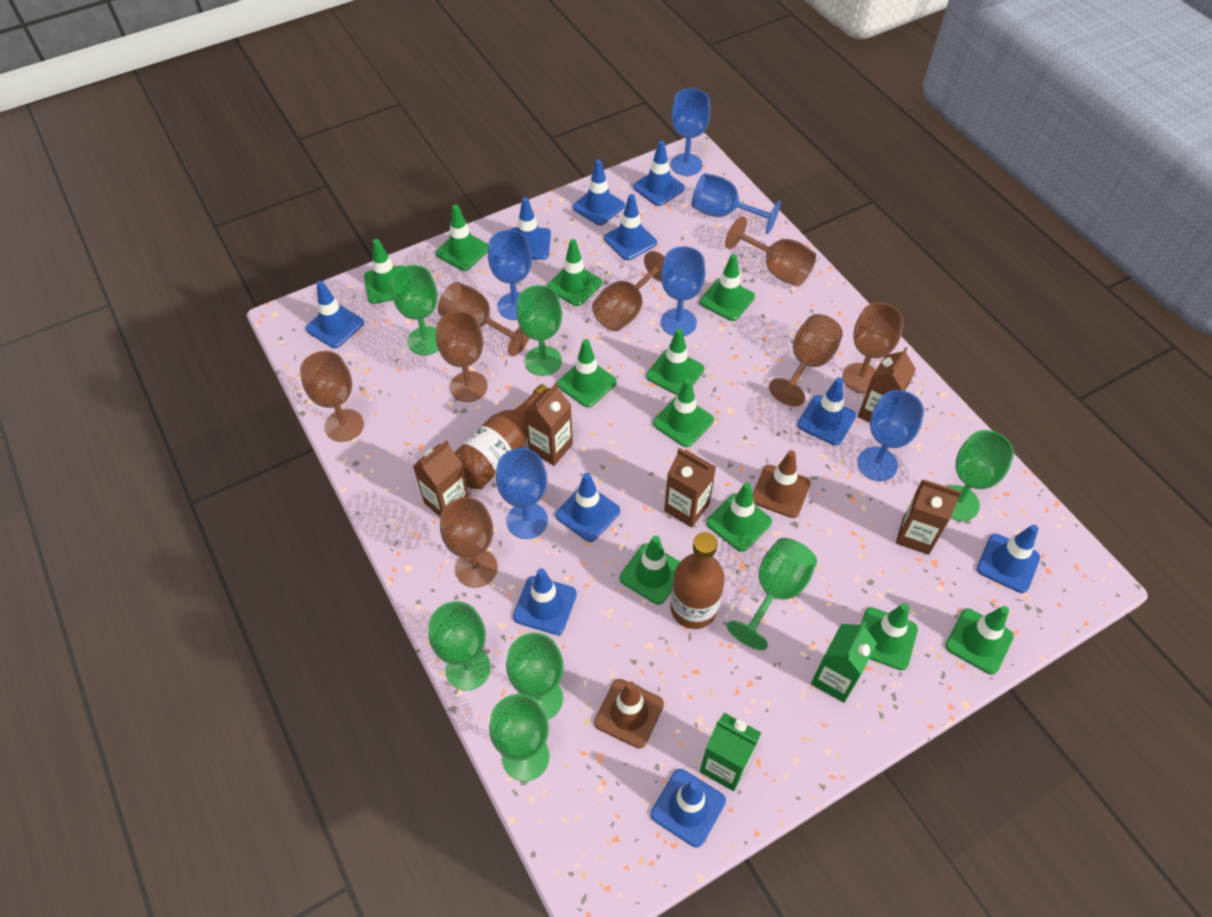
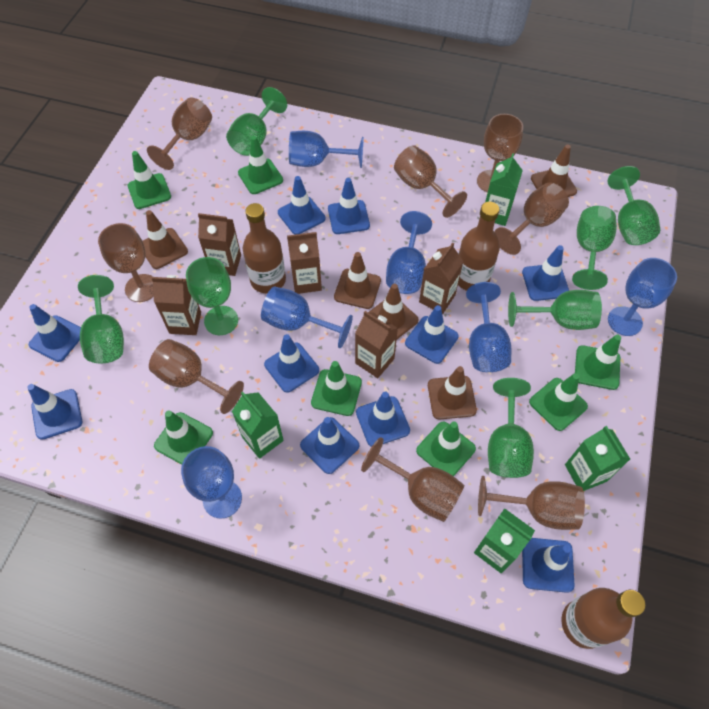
brown bottle: [455,385,548,489] [670,532,725,629] = 2 -> [243,203,286,293] [458,202,500,291] [561,588,645,649] = 3
brown traffic cone: [594,679,664,748] [753,450,811,518] = 2 -> [143,210,188,269] [334,252,381,309] [368,284,419,339] [428,366,477,420] [531,144,577,197] = 5
green carton: [700,713,761,791] [811,622,877,703] = 2 -> [232,392,284,459] [474,508,535,574] [485,153,523,226] [565,426,630,491] = 4
green traffic cone: [364,239,404,304] [436,204,488,271] [547,239,602,306] [557,339,617,408] [620,536,680,605] [646,328,704,395] [653,379,714,447] [700,254,755,321] [706,482,772,552] [861,603,918,670] [945,606,1014,674] = 11 -> [128,151,171,209] [154,410,213,465] [238,136,283,194] [311,361,362,416] [416,422,476,476] [529,373,588,431] [575,335,621,390] = 7

